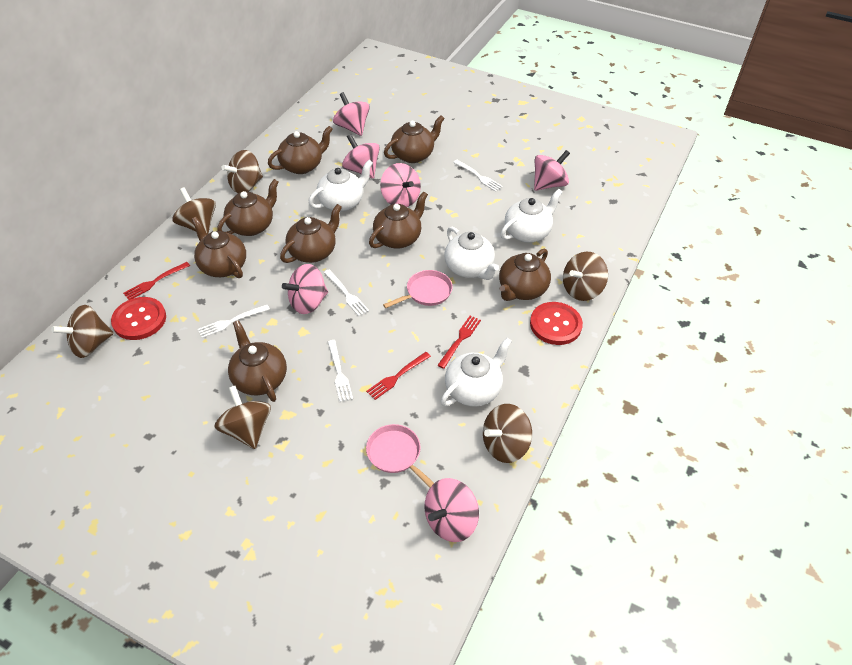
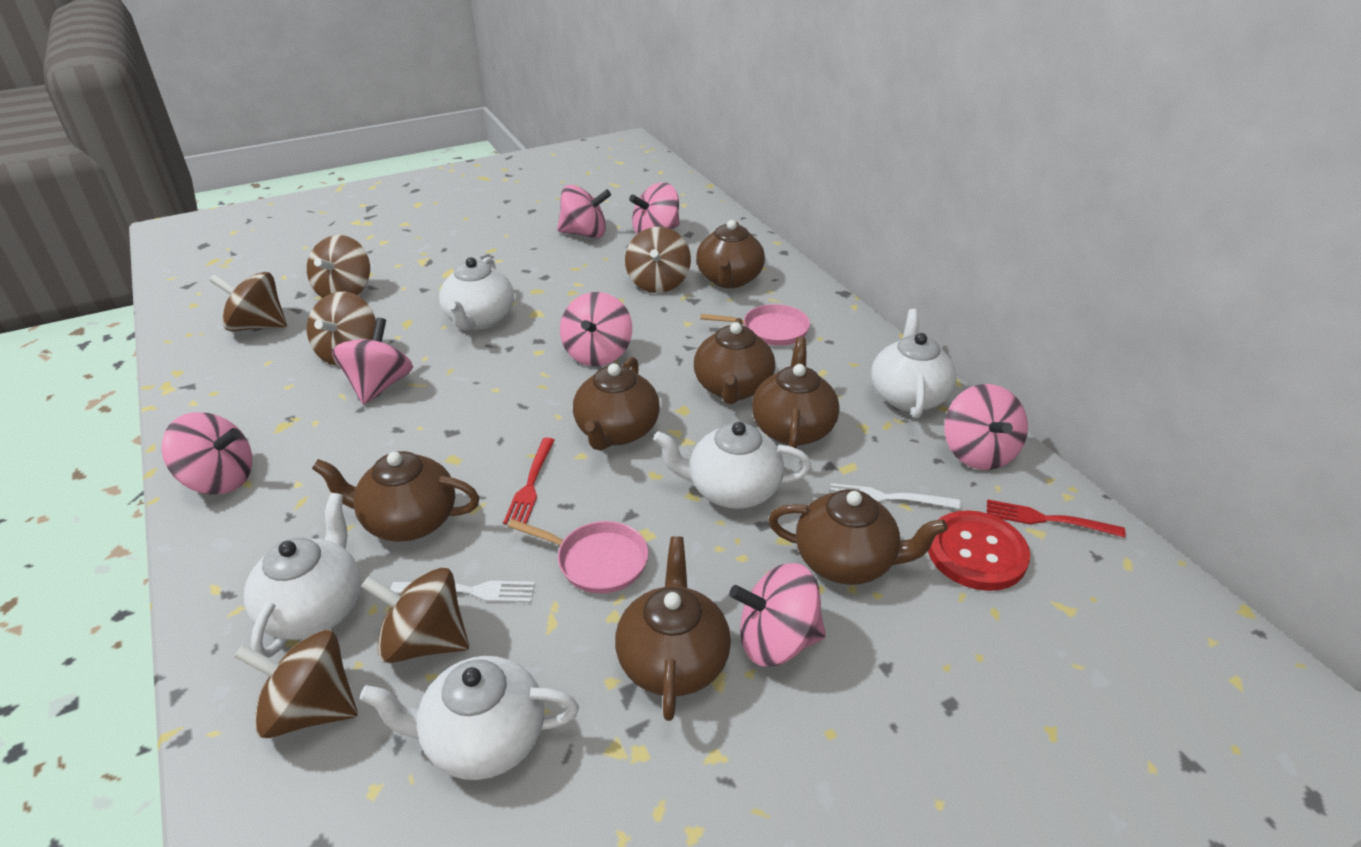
brown teapot: [191,217,246,278] [217,179,279,236] [228,320,287,402] [268,126,333,174] [280,204,342,263] [369,191,428,249] [384,115,445,163] [499,249,551,301] = 8 -> [312,451,480,541] [573,357,660,450] [615,536,731,721] [694,318,775,404] [696,220,765,288] [752,337,840,449] [768,489,948,585] = 7
pink spinning top: [282,264,328,314] [333,92,370,136] [342,134,380,179] [380,163,421,207] [424,478,479,542] [534,150,570,191] = 6 -> [162,412,252,494] [332,318,413,405] [557,185,611,238] [560,292,632,366] [629,182,680,234] [729,563,826,666] [944,384,1028,470] = 7
red button: [111,297,166,340] [530,302,583,345] = 2 -> [928,510,1030,591] = 1
red fork: [123,262,190,300] [366,352,431,400] [437,316,481,369] = 3 -> [503,438,555,524] [987,499,1126,538] = 2
white fork: [198,305,270,338] [324,269,369,316] [328,340,353,402] [453,160,503,192] = 4 -> [391,581,535,603] [830,483,961,509] = 2
white teapot: [309,160,373,212] [441,338,512,406] [444,227,499,280] [500,189,563,243] = 4 -> [244,493,361,658] [360,656,579,780] [439,257,514,330] [653,422,811,509] [871,309,956,419] = 5

